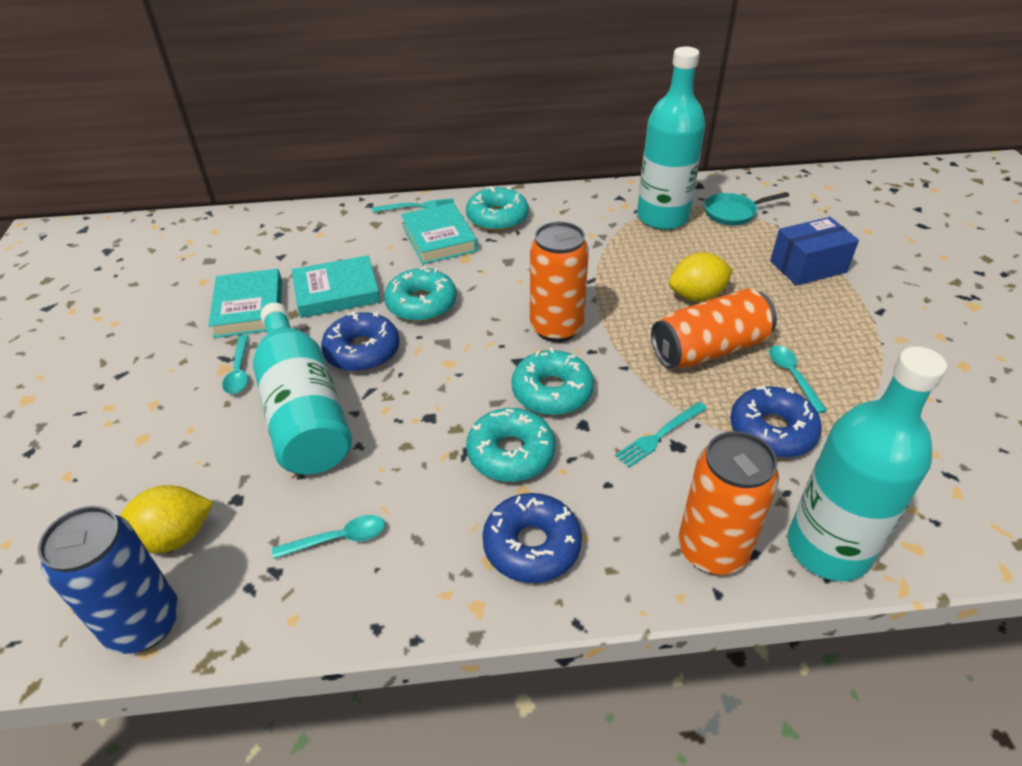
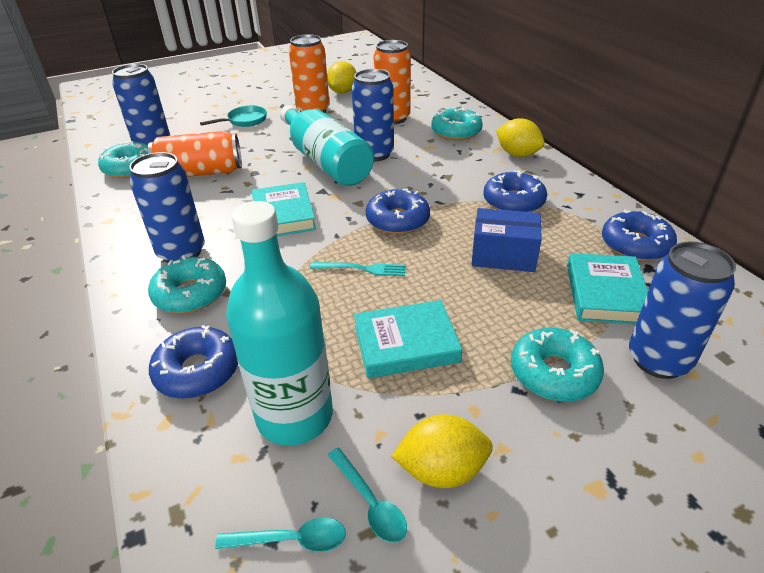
blue can: [38,506,179,654] = 1 -> [112,64,170,145] [129,152,205,263] [352,69,394,162] [629,242,736,379] = 4
blue donut: [321,311,400,372] [482,493,582,583] [730,385,822,458] = 3 -> [149,325,238,399] [366,188,430,234] [483,170,547,212] [602,210,677,261] = 4
turquoise bottle: [253,303,352,474] [637,46,706,230] [788,346,947,581] = 3 -> [226,201,333,446] [280,105,374,186] = 2
turquoise fork: [372,198,454,212] [615,402,707,468] = 2 -> [310,262,406,276] = 1
turquoise spoon: [222,335,249,394] [272,515,385,559] [769,345,827,414] = 3 -> [215,517,346,552] [328,448,407,543] = 2
yellow lemon: [120,485,213,553] [669,252,733,302] = 2 -> [327,61,357,93] [391,414,493,488] [496,118,545,157] = 3

